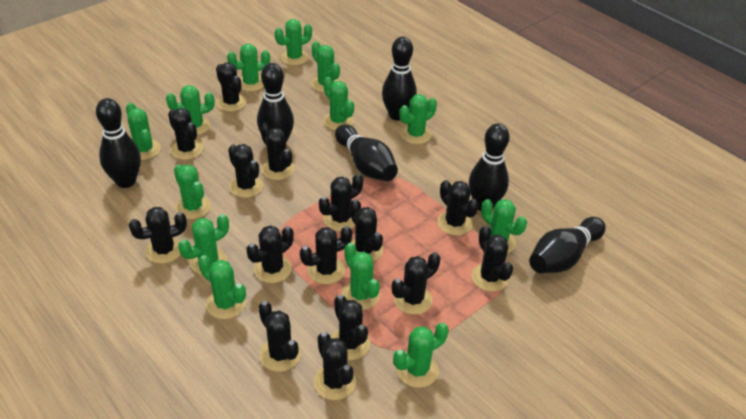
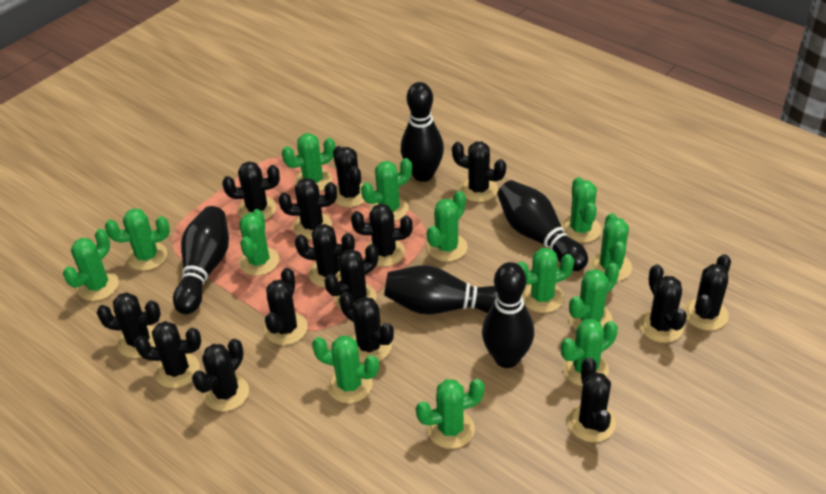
black bowling pin: [96,98,141,188] [257,63,294,143] [335,124,398,181] [382,36,417,121] [469,123,510,211] [529,217,606,273] = 6 -> [173,206,229,314] [384,265,497,315] [401,82,444,182] [482,262,534,368] [497,180,588,271] = 5

